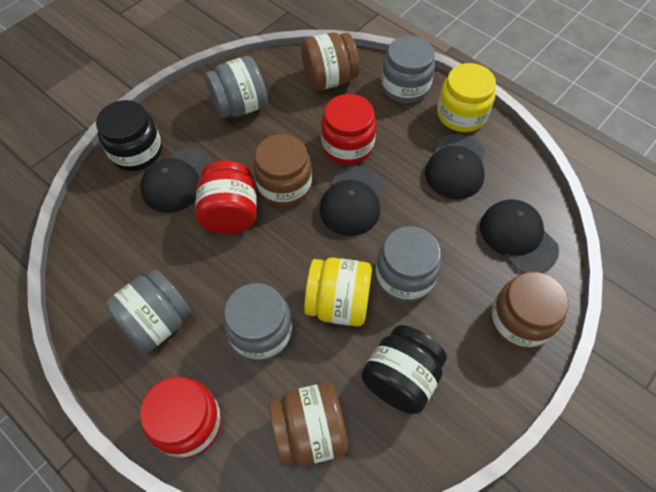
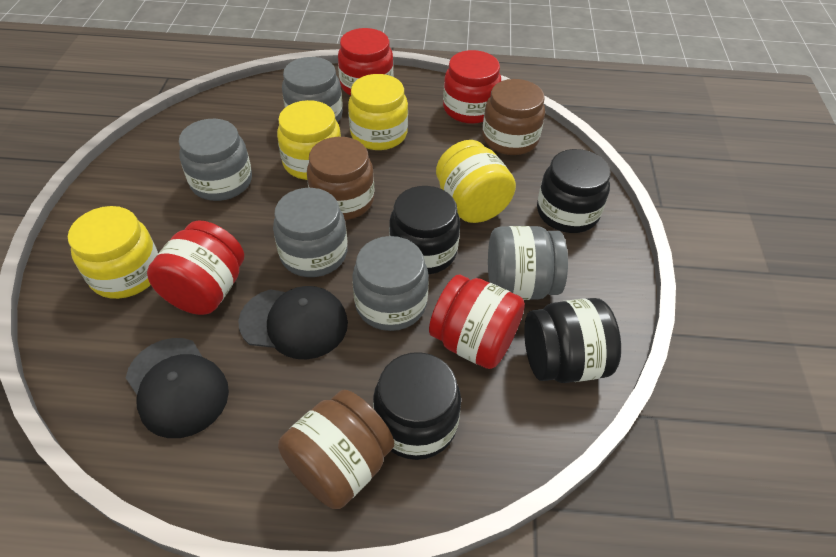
black cap: [140,148,213,213] [319,166,383,236] [425,134,485,199] [480,199,559,273] = 4 -> [126,338,229,438] [238,286,348,359] = 2
black jar: [96,100,162,171] [361,325,447,414] = 2 -> [373,352,461,460] [389,186,460,274] [524,298,621,383] [537,149,611,233] = 4
brown jar: [253,134,312,207] [268,383,348,466] [301,33,359,91] [490,272,569,349] = 4 -> [278,390,394,509] [307,137,375,220] [482,79,545,155] = 3
red jar: [140,377,221,458] [195,160,257,234] [321,94,376,164] = 3 -> [147,220,244,315] [338,28,393,96] [429,275,525,369] [443,50,501,124] = 4
yellow jar: [304,258,372,327] [437,63,496,132] = 2 -> [68,206,158,299] [277,100,341,180] [348,74,408,150] [436,140,516,223] = 4

